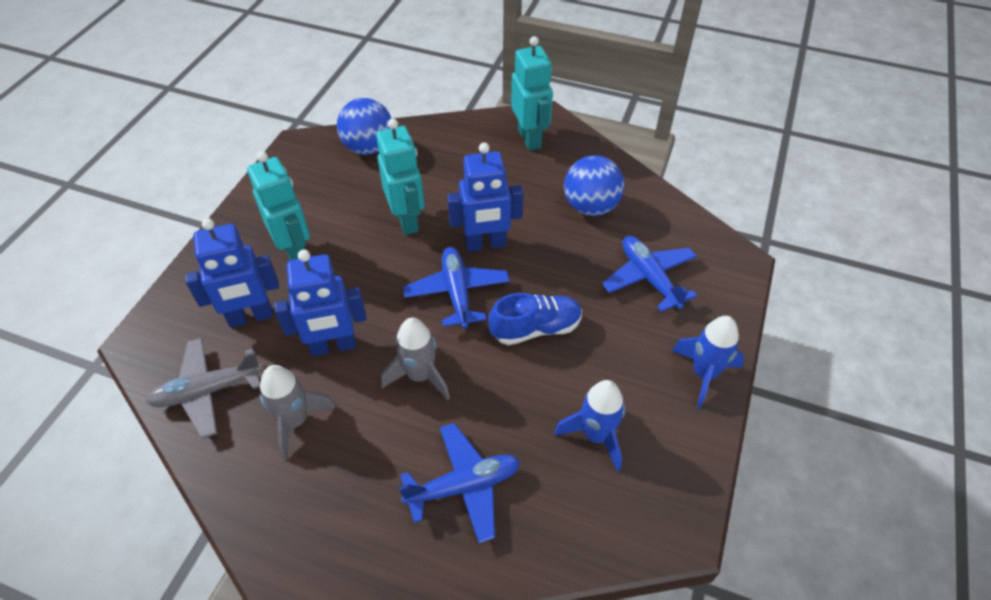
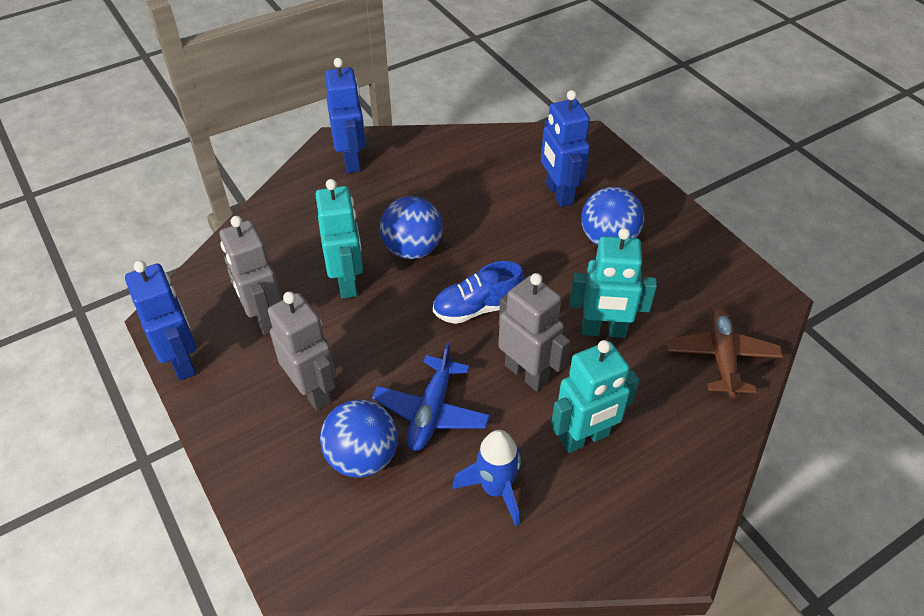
blue ball: [337,98,392,155] [564,155,624,216] = 2 -> [320,399,398,478] [380,196,443,259] [581,187,644,245] = 3
blue plane: [398,423,520,543] [403,247,510,329] [602,236,697,312] = 3 -> [372,342,490,451] = 1
blue rocket: [554,380,625,472] [672,316,745,408] = 2 -> [452,430,521,526] = 1
brown plane: none = 0 -> [666,308,783,398] = 1
grey plane: [146,338,263,439] = 1 -> none = 0
grey robot: none = 0 -> [219,216,282,336] [268,291,336,411] [498,273,570,391] = 3
grey rocket: [260,365,336,460] [381,318,450,400] = 2 -> none = 0

